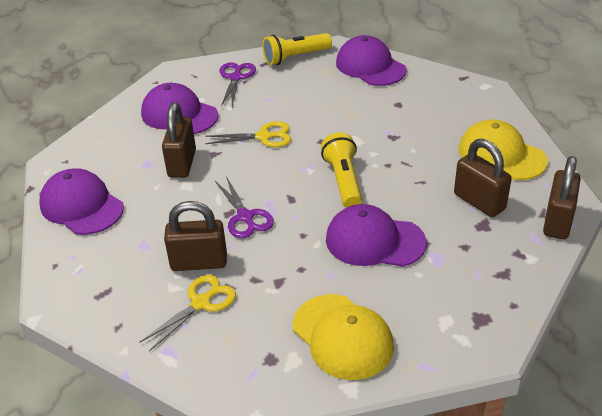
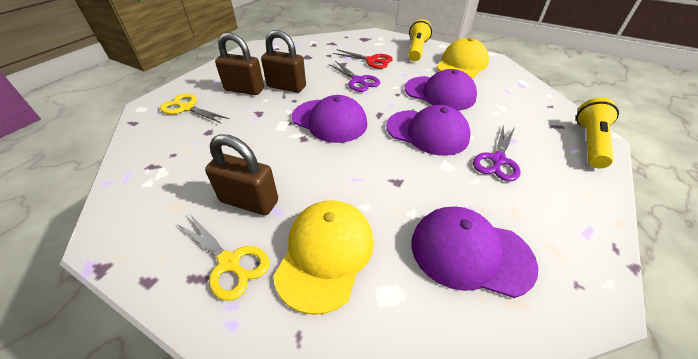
brown padlock: [162,102,196,178] [164,201,227,271] [454,139,512,217] [543,156,581,239] = 4 -> [205,134,278,215] [215,32,264,95] [261,30,306,93] = 3
red scissors: none = 0 -> [333,49,393,69] = 1

